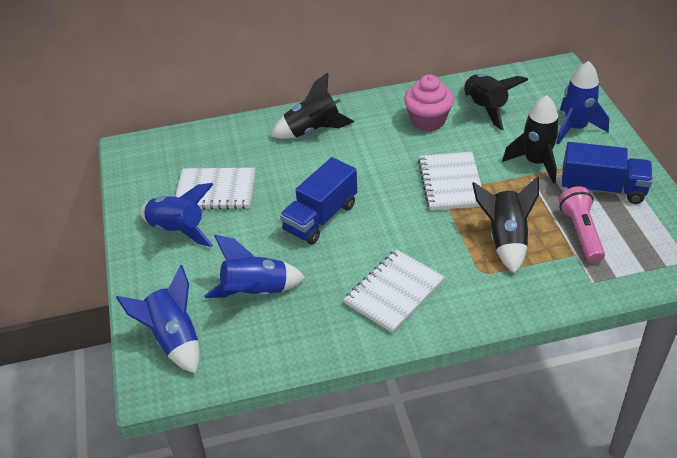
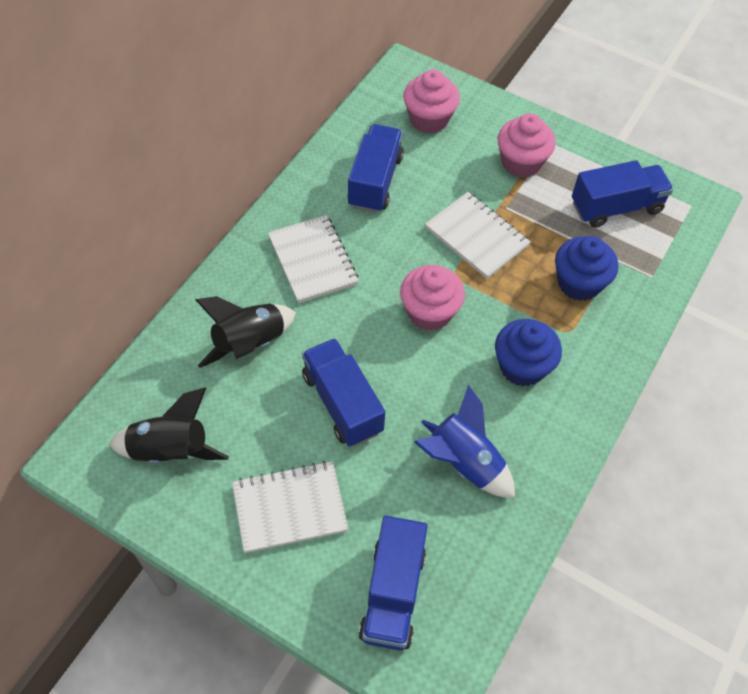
black rocket: [271,72,354,139] [463,74,528,130] [472,176,539,274] [502,95,560,183] = 4 -> [109,388,229,464] [195,296,296,368] = 2
blue cupcake: none = 0 -> [495,319,562,386] [555,236,618,301] = 2
blue rocket: [116,265,200,374] [140,183,214,247] [204,235,305,298] [556,61,609,145] = 4 -> [414,385,515,498] = 1
blue truck: [280,157,357,245] [562,142,653,204] = 2 -> [302,338,385,447] [347,124,404,213] [359,516,427,650] [572,160,673,228] = 4
pink cupcake: [404,75,454,131] = 1 -> [400,265,465,331] [403,69,460,134] [498,114,556,178] = 3
pink flashlight: [559,186,605,263] = 1 -> none = 0

